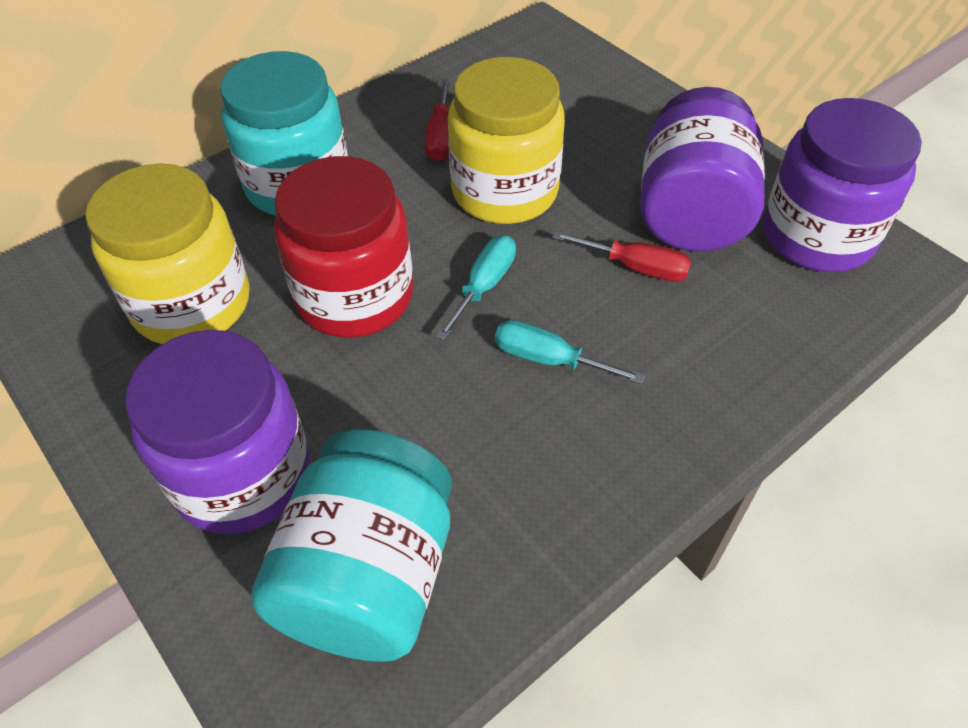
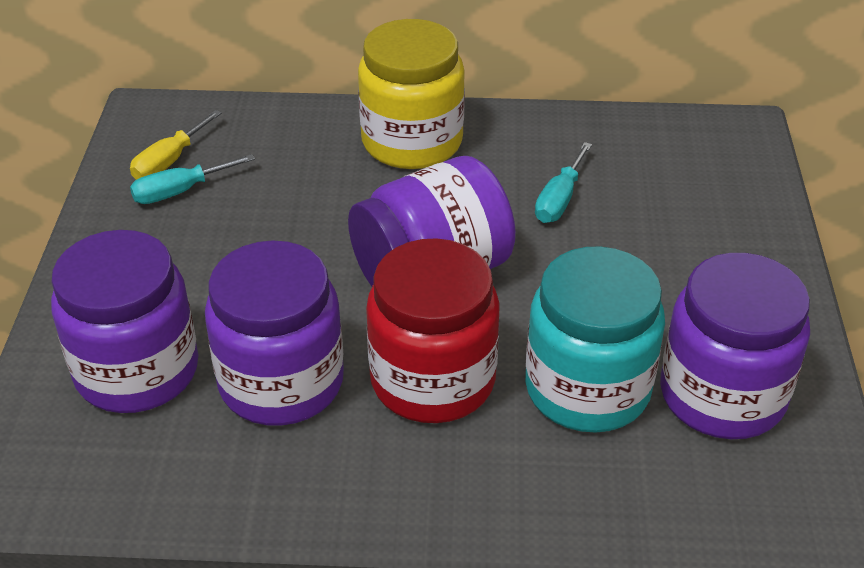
purple jar: [125,330,310,534] [640,87,765,251] [763,98,922,272] = 3 -> [51,230,198,413] [205,240,344,426] [348,156,516,287] [660,253,810,439] = 4
red screwdriver: [425,79,450,161] [552,231,691,282] = 2 -> none = 0
turquoise jar: [220,51,348,215] [251,429,452,662] = 2 -> [525,246,665,433] = 1
yellow jar: [85,163,250,344] [448,57,565,224] = 2 -> [358,19,465,169] = 1
yellow screwdriver: none = 0 -> [130,110,222,180] = 1

